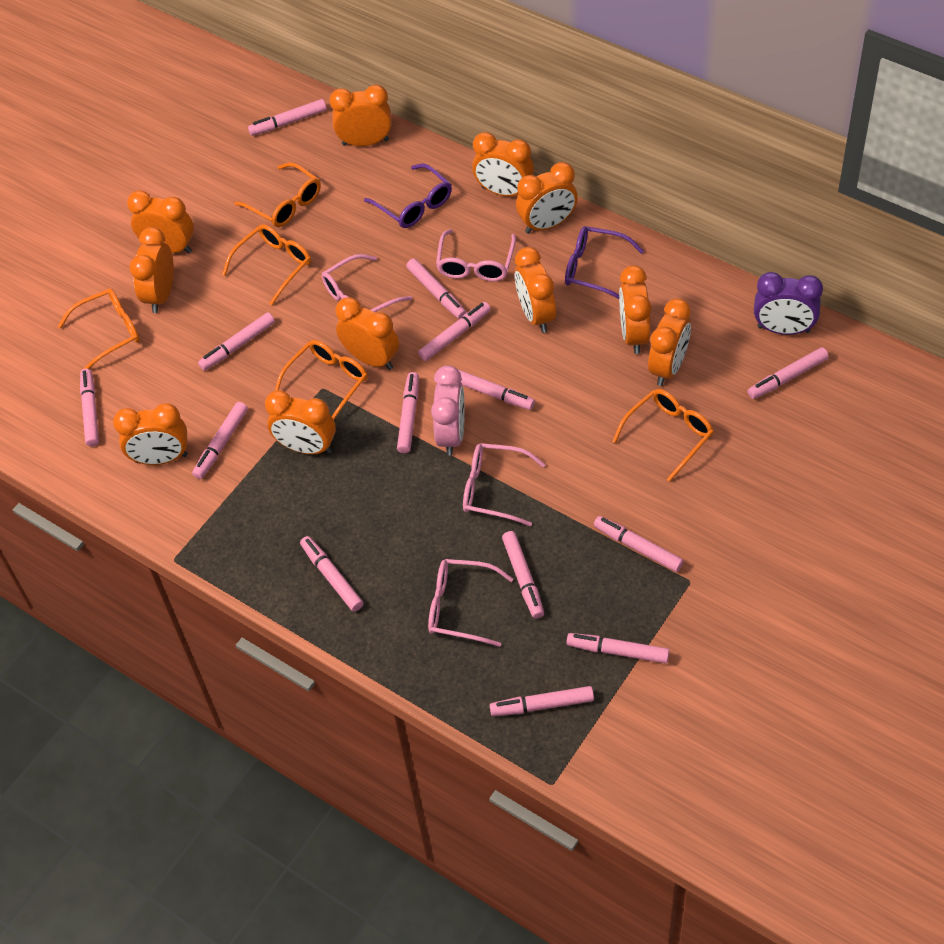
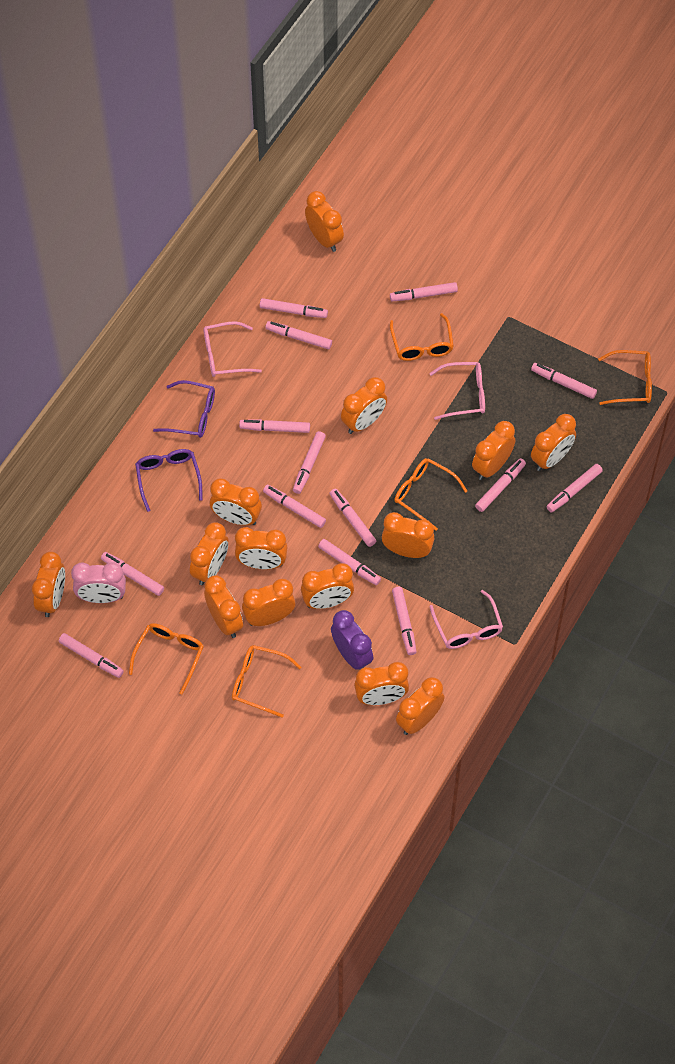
orange clock: [113,403,188,465] [127,190,194,253] [130,227,174,313] [265,390,336,454] [329,84,392,146] [335,297,399,370] [472,132,534,196] [515,247,556,333] [516,162,578,234] [619,265,651,354] [648,298,691,386] = 11 -> [32,552,65,617] [190,522,229,585] [204,575,243,638] [210,478,262,525] [235,527,288,569] [242,579,295,626] [301,563,354,609] [305,191,344,252] [341,377,387,434] [354,662,409,705] [382,512,434,558] [396,677,445,735] [472,421,515,480] [531,414,576,471] = 14
pink glasses: [322,254,412,312] [428,559,513,647] [436,229,516,281] [463,443,545,526] = 4 -> [203,321,262,377] [429,362,485,420] [429,590,503,649] = 3

